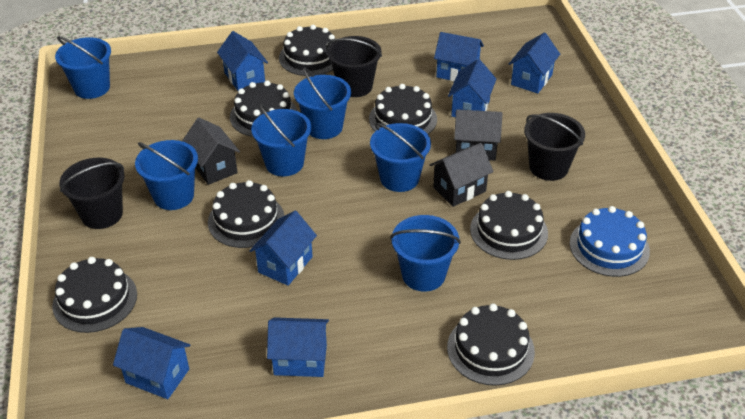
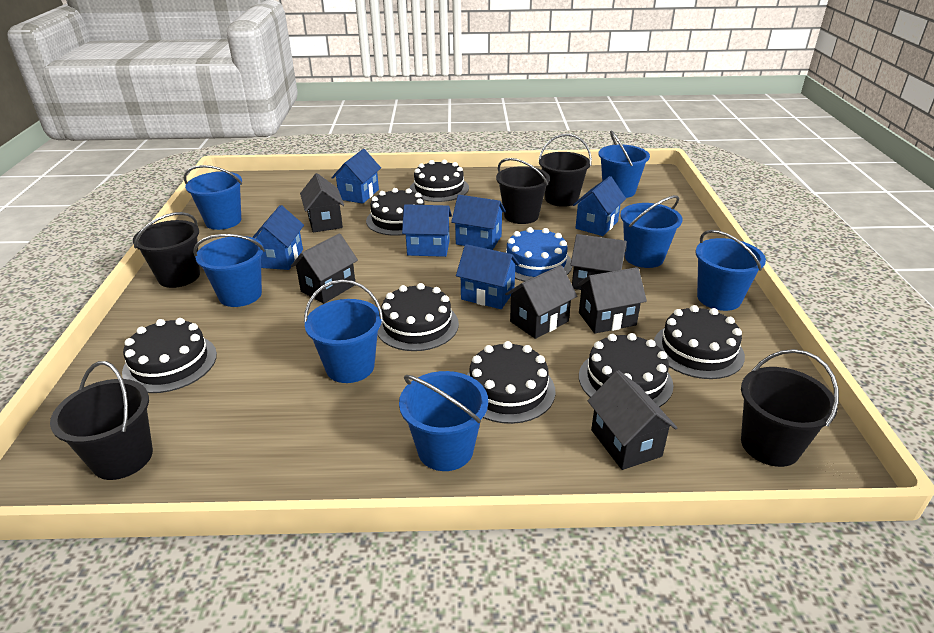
black bucket: [59,158,125,229] [326,36,382,97] [524,113,585,181] = 3 -> [50,361,153,480] [133,212,200,288] [496,158,550,224] [538,134,592,207] [741,349,839,467] = 5
black house: [182,118,240,185] [430,143,494,207] [454,109,502,161] = 3 -> [291,234,358,303] [300,173,344,233] [505,265,577,339] [570,234,627,290] [577,267,647,334] [588,370,677,470] = 6
blue bucket: [55,36,111,99] [135,140,198,210] [251,104,311,176] [294,67,351,139] [370,123,431,192] [390,215,461,292] = 6 -> [184,165,242,230] [193,234,265,307] [304,280,383,383] [399,371,488,471] [599,131,650,198] [620,195,682,268] [695,230,766,311] = 7
blue house: [113,327,190,399] [217,31,268,91] [249,211,317,286] [267,317,329,377] [434,32,484,81] [448,59,497,117] [509,33,560,94] = 7 -> [252,205,304,270] [332,149,381,204] [402,204,452,257] [451,195,506,250] [456,244,520,309] [573,176,626,236] = 6

